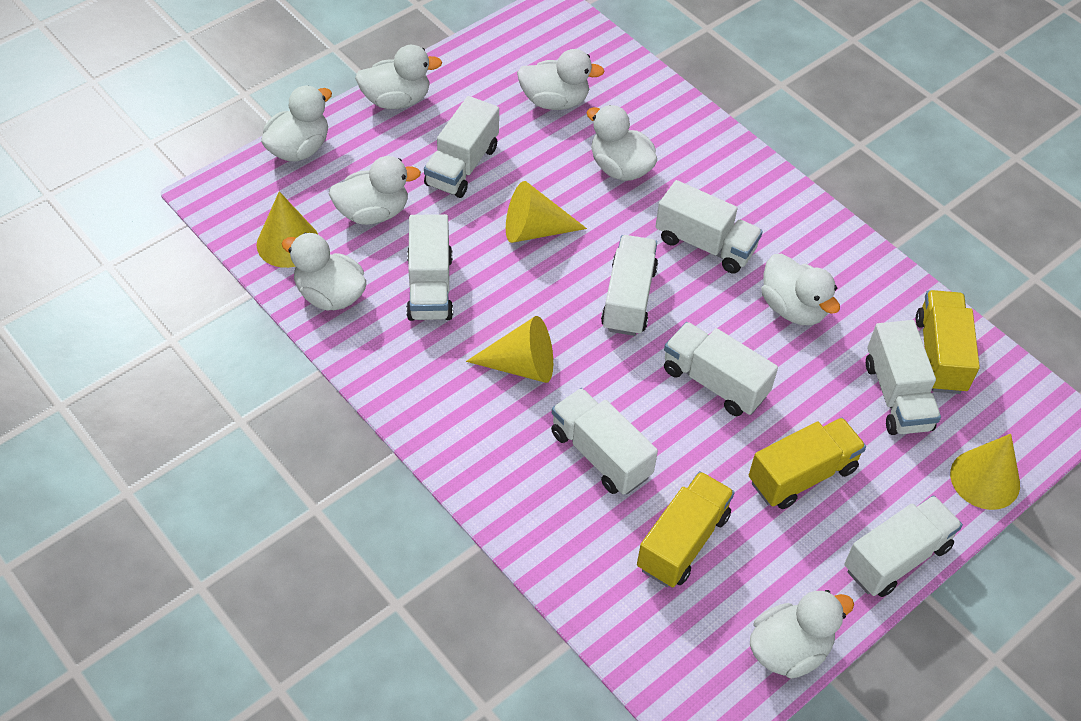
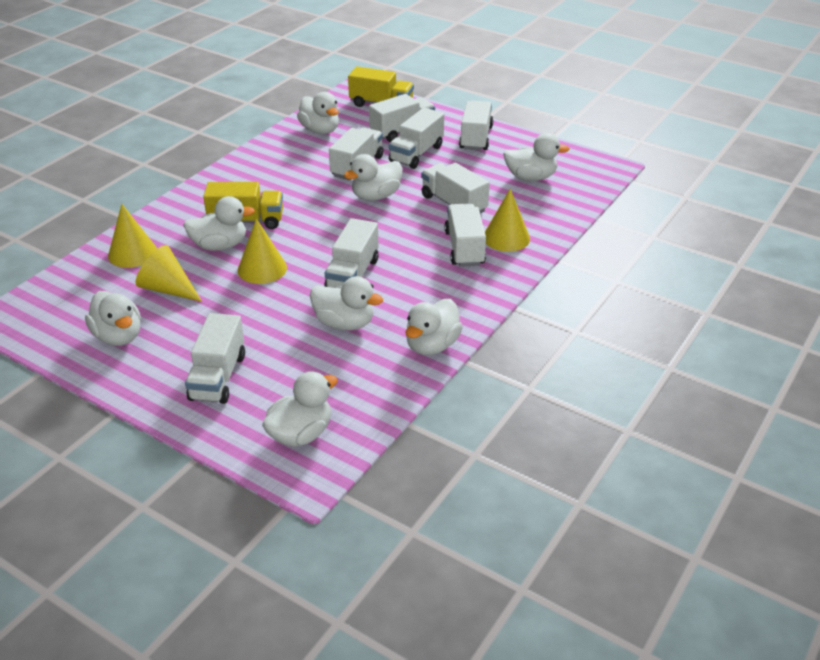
yellow truck: [637,471,735,587] [749,418,866,509] [916,290,980,394] = 3 -> [203,182,283,229] [348,67,414,107] = 2

